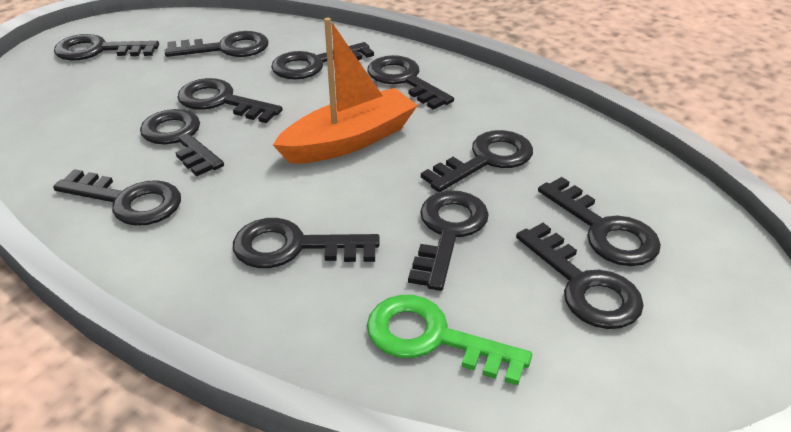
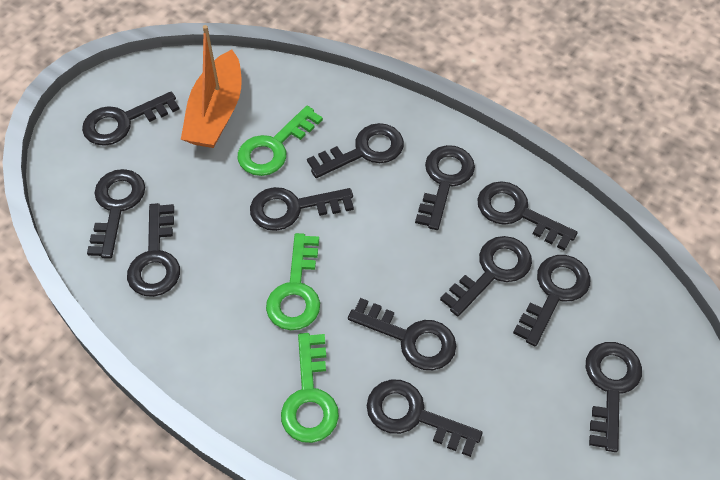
green key: [367,295,532,385] = 1 -> [238,106,323,176] [266,233,320,330] [281,333,339,443] = 3

